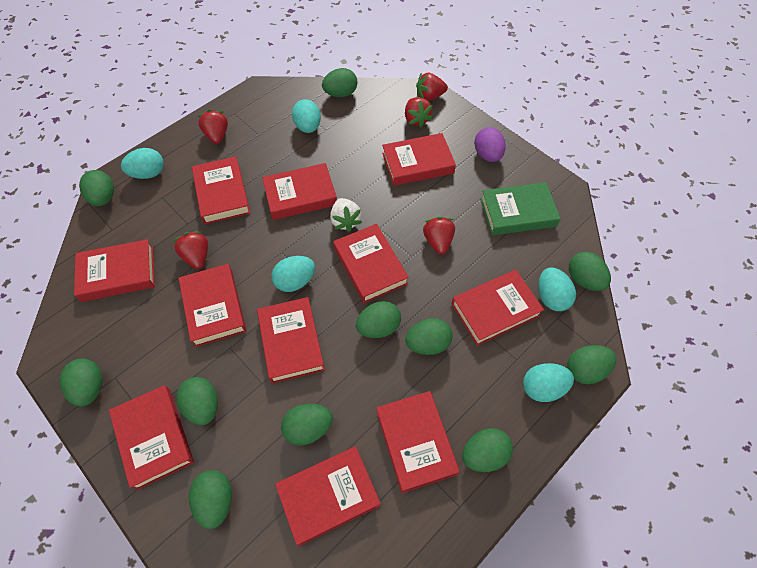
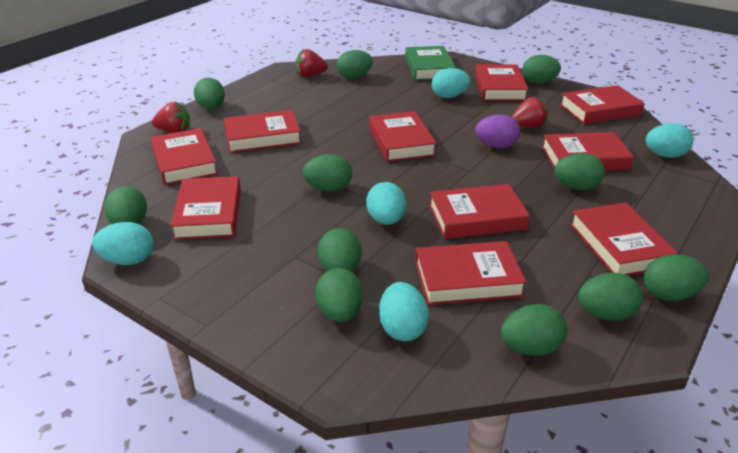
red book: [74,239,155,302] [109,385,194,490] [179,264,247,347] [192,156,250,224] [257,297,325,384] [262,163,337,220] [275,446,381,546] [333,224,409,303] [376,391,460,493] [382,133,456,186] [452,270,544,346] = 11 -> [150,128,218,185] [170,176,241,240] [224,110,301,153] [369,111,436,162] [415,241,527,305] [429,184,530,239] [475,64,529,101] [541,132,634,171] [560,85,645,124] [570,203,678,276] = 10
red strawberry: [172,231,208,270] [198,110,228,144] [405,97,432,128] [416,73,448,101] [423,217,455,255] = 5 -> [152,102,190,133] [296,49,328,77] [512,96,548,128] = 3
white strawberry: [330,198,362,232] = 1 -> none = 0

